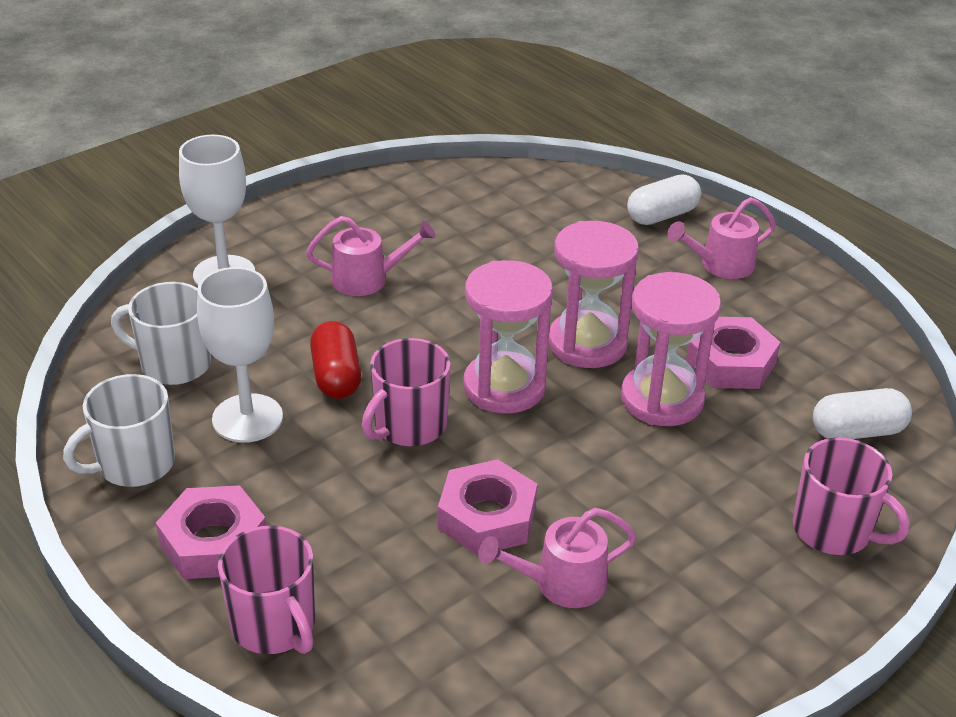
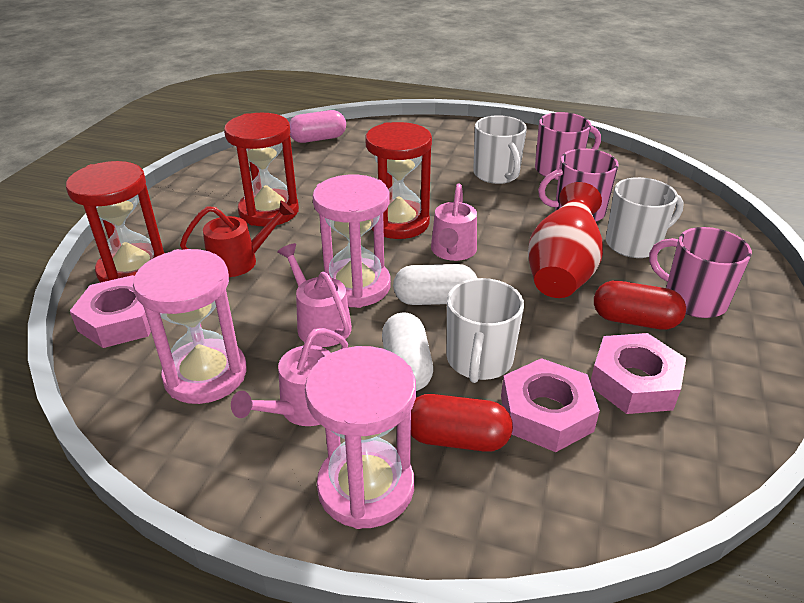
pink capsule: none = 0 -> [289,110,346,143] = 1
red capsule: [310,321,361,399] = 1 -> [411,394,513,452] [594,281,686,330] = 2
red hourglass: none = 0 -> [66,161,164,283] [224,113,299,227] [366,122,432,239] = 3
red vase: none = 0 -> [528,182,603,298] = 1
red watering can: none = 0 -> [180,200,295,277] = 1
white goblet: [179,135,255,286] [197,267,283,443] = 2 -> none = 0
white mug: [63,374,175,487] [111,282,211,385] = 2 -> [447,278,524,383] [473,115,527,184] [606,177,684,258] = 3

